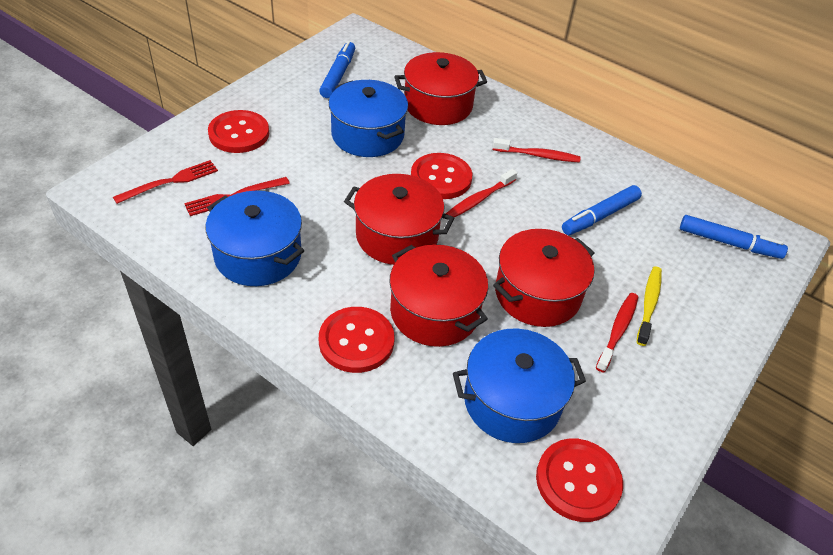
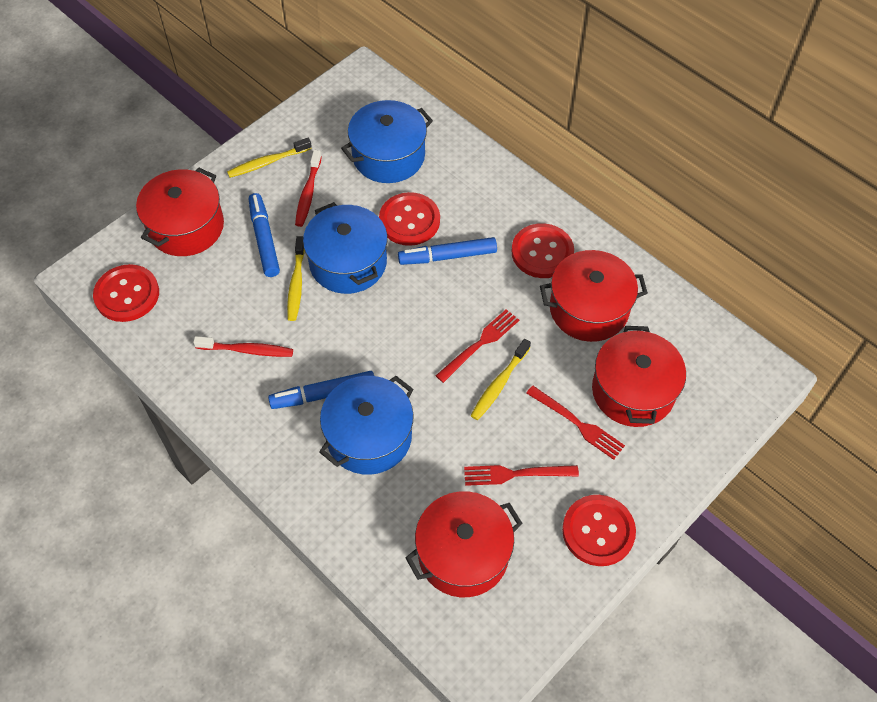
red fork: [113,160,218,204] [184,177,290,216] = 2 -> [436,309,519,383] [464,465,579,486] [526,386,625,460] = 3
red toothbrush: [446,169,517,217] [492,138,581,163] [596,293,638,373] = 3 -> [193,336,293,357] [295,150,322,227] = 2
yellow toothbrush: [637,267,662,346] = 1 -> [227,138,312,178] [287,236,305,321] [471,339,531,420] = 3

